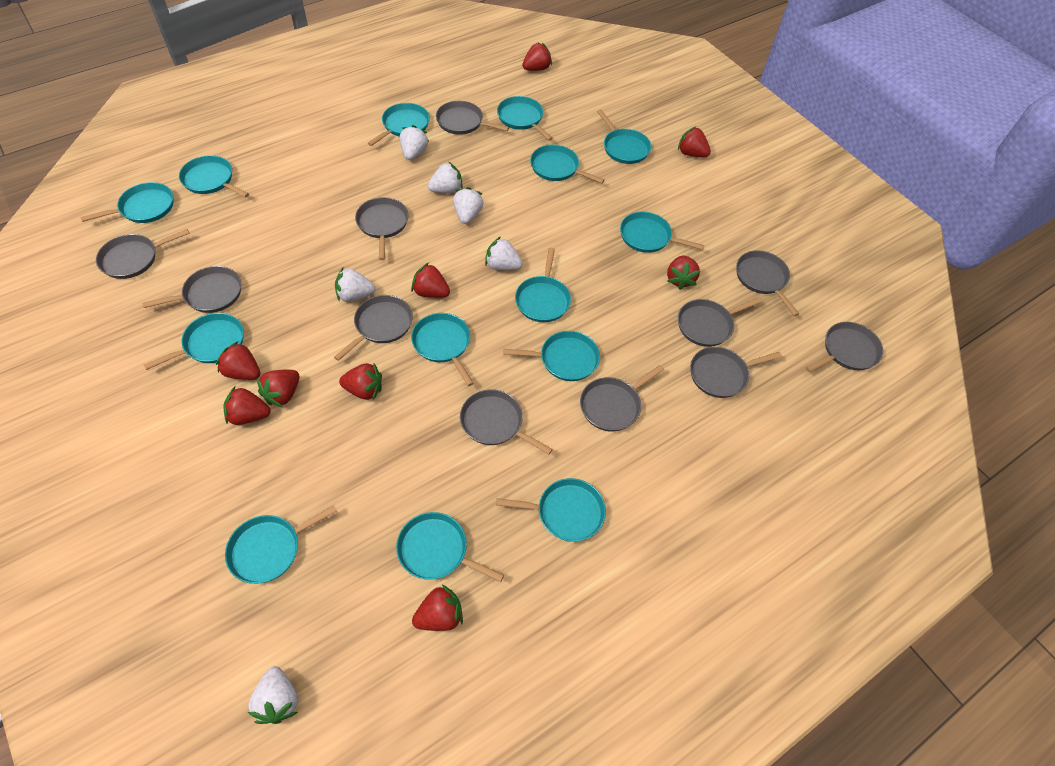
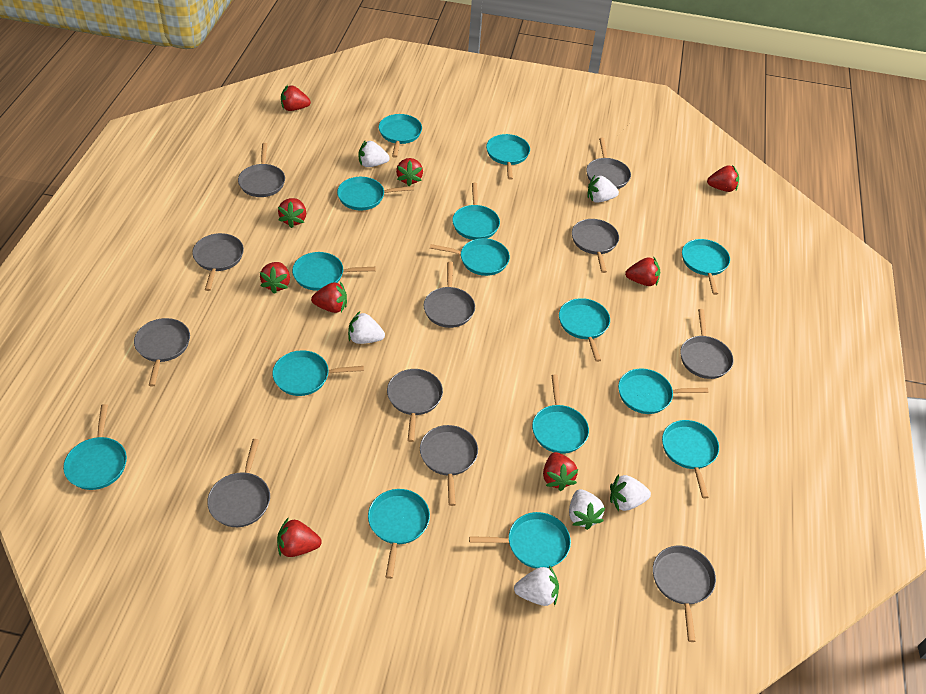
turquoise pan: [80,182,173,223] [144,313,244,370] [179,155,249,197] [225,505,337,584] [368,103,430,146] [396,512,504,582] [411,313,474,386] [496,478,606,542] [497,96,553,141] [503,331,600,381] [515,248,571,322] [530,144,604,183] [597,109,651,164] [620,212,704,253] = 14 -> [63,404,127,490] [272,350,364,396] [292,252,376,291] [337,177,414,210] [368,489,430,579] [379,114,422,158] [430,238,510,276] [452,183,500,240] [469,512,571,569] [486,134,530,180] [532,374,589,454] [559,298,610,362] [618,369,708,414] [662,420,719,499] [682,239,730,295] = 15

